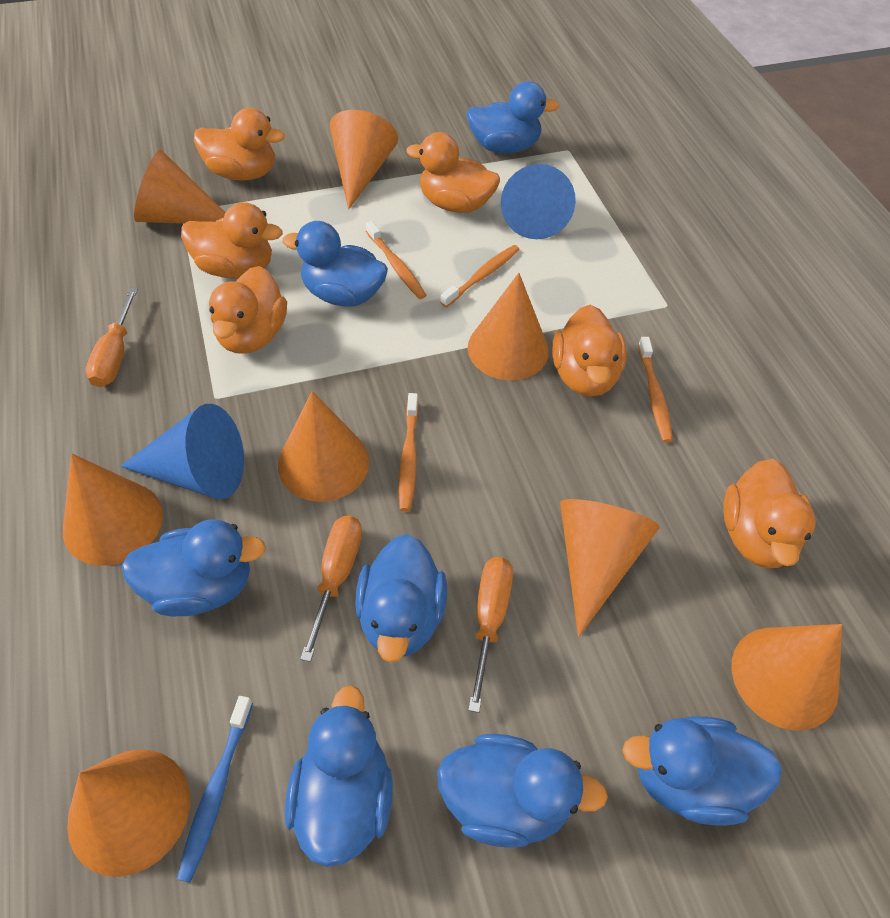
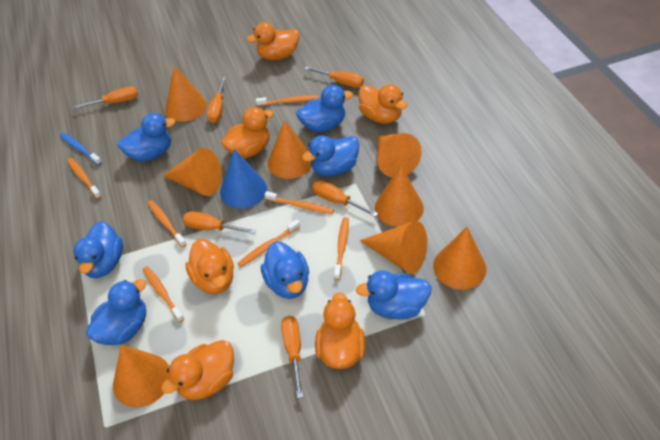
blue cone: [120,404,244,499] [501,164,576,239] = 2 -> [220,149,267,209] = 1
orange screwdriver: [85,288,138,387] [300,516,362,662] [468,557,513,713] = 3 -> [73,86,138,109] [183,211,256,234] [207,77,226,123] [281,316,303,398] [304,66,364,88] [312,180,378,217] = 6
orange toothbrush: [366,221,426,299] [399,393,419,511] [440,245,520,307] [638,337,673,443] = 4 -> [67,158,102,199] [143,266,184,322] [148,200,187,247] [237,219,300,267] [256,95,319,106] [265,191,334,214] [334,217,349,280] = 7

